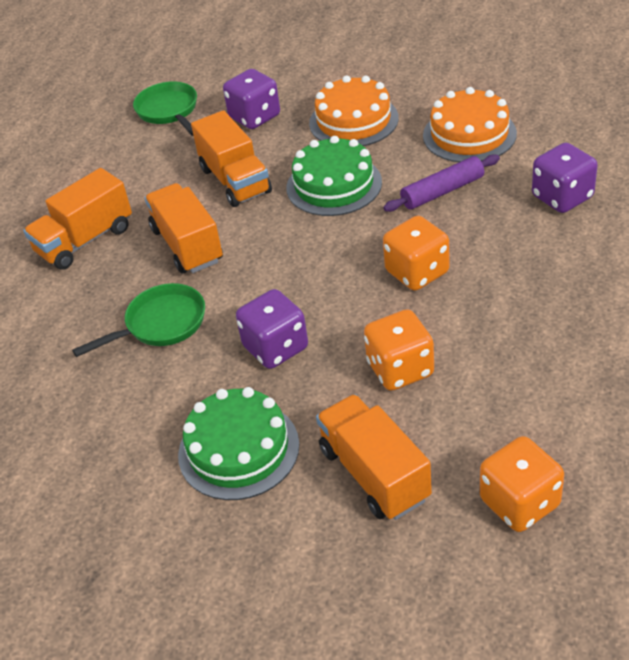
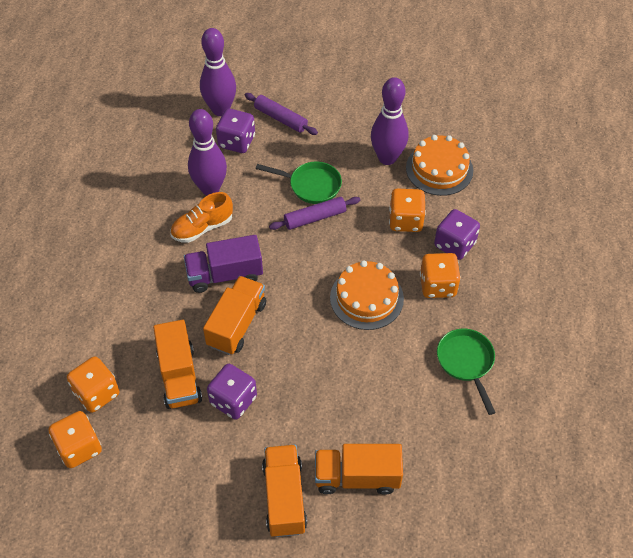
green cake: [178,387,299,500] [286,136,382,216] = 2 -> none = 0
orange dice: [364,309,434,391] [383,216,450,291] [480,436,564,532] = 3 -> [49,411,102,468] [67,356,120,413] [389,188,426,232] [420,253,461,298] = 4
orange shoe: none = 0 -> [170,192,233,243] = 1
purple bowling pin: none = 0 -> [188,109,227,196] [200,28,236,116] [371,77,409,165] = 3
purple rolling pin: [383,154,500,212] = 1 -> [245,93,318,135] [269,197,360,230] = 2
purple truck: none = 0 -> [184,235,263,293] = 1

